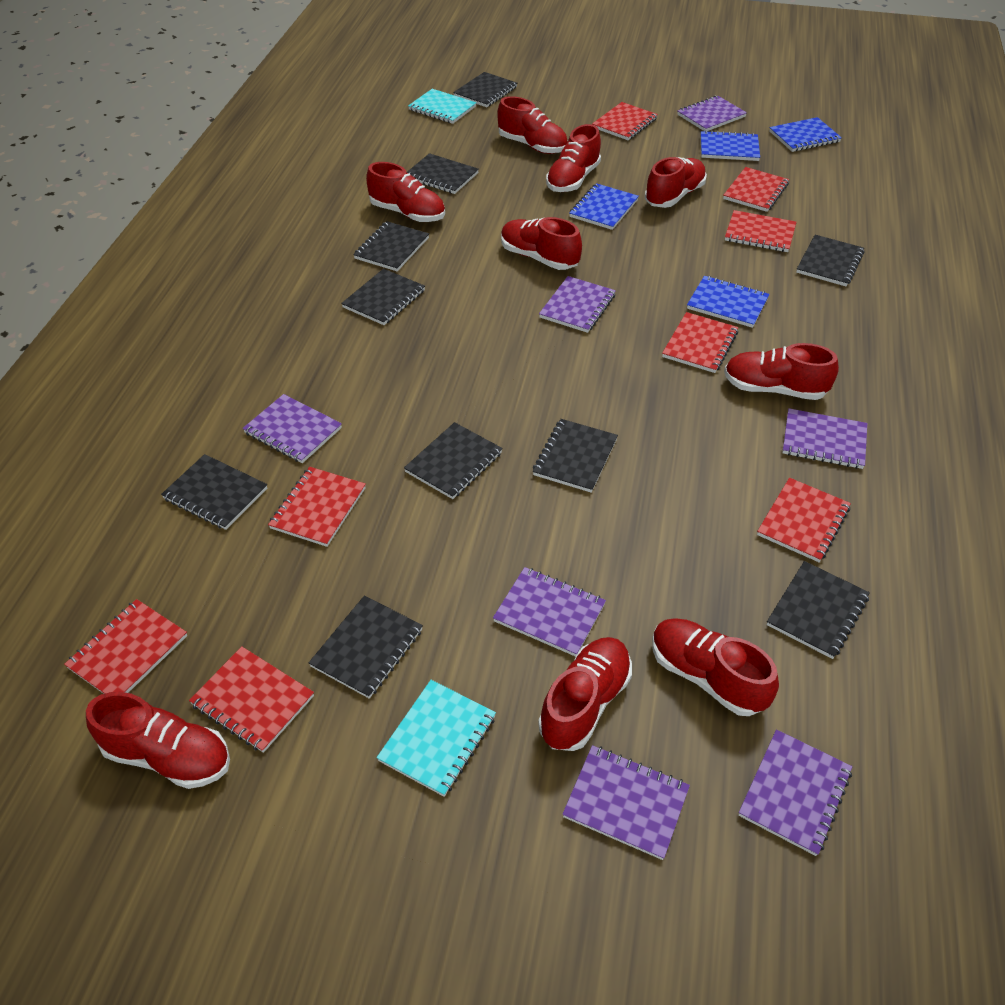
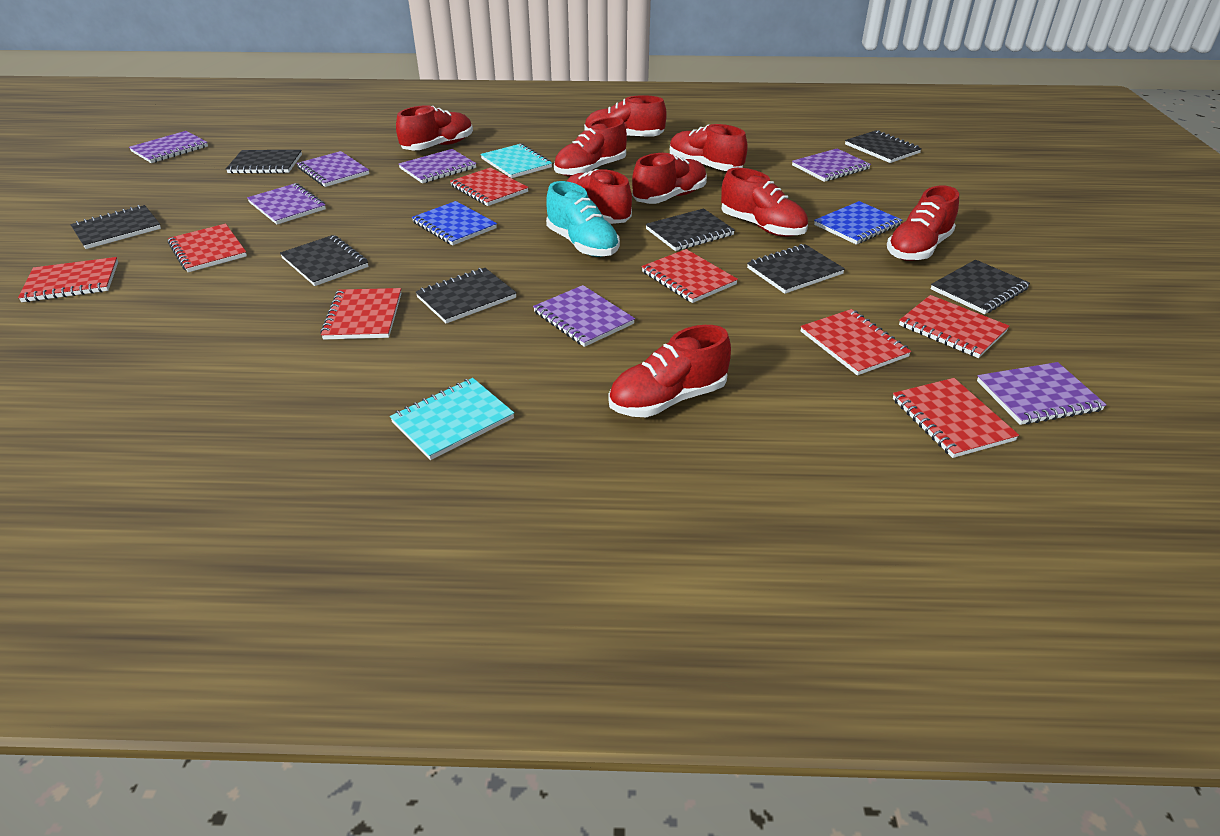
black notebook: [161,454,267,530] [309,596,423,699] [341,269,425,325] [353,221,429,271] [404,422,503,499] [407,153,479,194] [453,72,517,107] [533,419,618,493] [767,561,870,659] [796,235,865,286] = 10 -> [70,205,161,249] [226,150,302,174] [280,235,368,286] [416,268,517,324] [645,209,735,251] [747,244,845,294] [845,130,922,163] [931,260,1030,314] = 8
blue notebook: [569,183,639,230] [687,276,769,328] [701,130,760,161] [769,117,842,152] = 4 -> [412,201,497,245] [814,201,902,245] = 2
turquoise shoe: none = 0 -> [546,181,620,257] = 1

